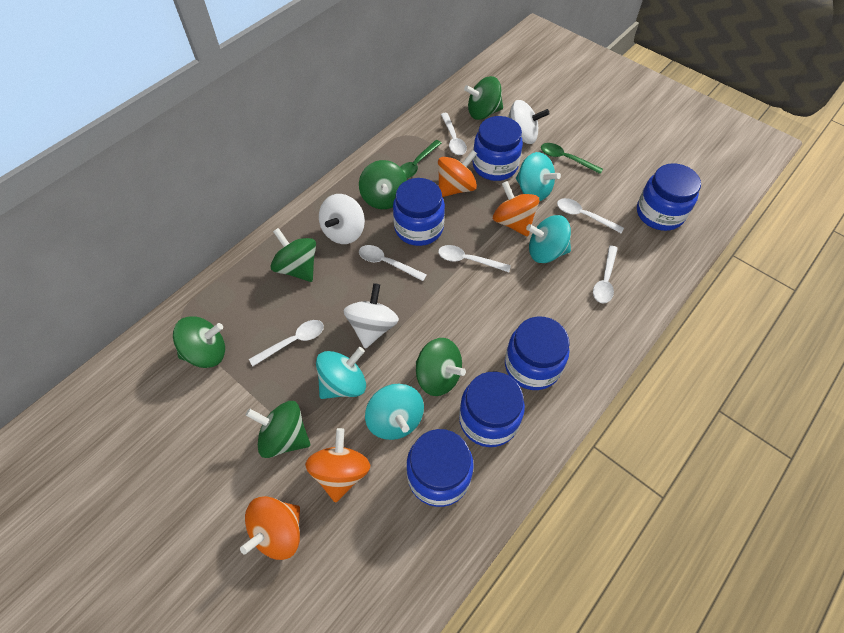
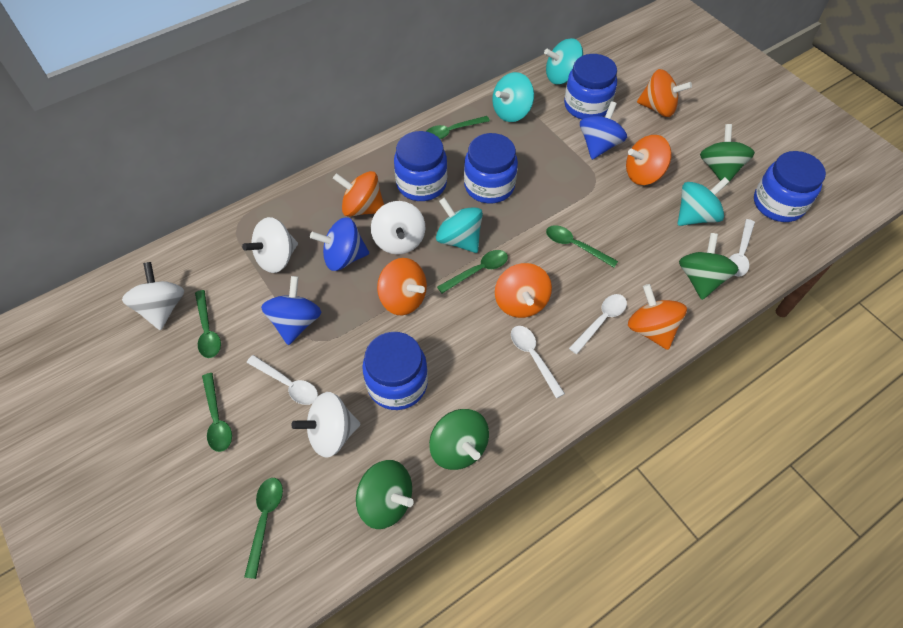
blue jar: [393,178,445,246] [406,429,474,507] [459,372,525,447] [473,116,523,181] [505,317,570,390] [637,163,701,231] = 6 -> [362,332,428,410] [394,131,447,201] [464,133,518,204] [564,54,617,119] [754,151,826,222] = 5
blue spinning top: none = 0 -> [261,276,322,345] [310,217,369,271] [580,101,627,160] = 3
green spinning top: [173,316,225,368] [246,401,310,458] [270,228,316,282] [359,160,407,209] [416,338,466,396] [464,76,503,120] = 6 -> [356,460,414,529] [429,409,489,470] [679,233,739,300] [700,124,755,186] = 4
green spoon: [400,140,442,179] [541,143,603,174] = 2 -> [195,290,221,358] [202,373,232,452] [244,478,283,579] [426,116,490,139] [437,250,508,293] [546,225,618,268] = 6
orange spinning top: [240,496,300,560] [305,428,370,503] [438,150,477,197] [493,181,539,237] = 4 -> [333,171,384,217] [377,258,427,315] [495,263,552,318] [626,135,672,185] [628,284,687,350] [637,69,692,117] = 6
white spinning top: [319,194,365,244] [344,283,399,349] [508,100,550,144] = 3 -> [122,262,184,330] [242,217,298,273] [291,392,360,458] [371,201,425,255] = 4
white spoon: [249,320,324,366] [359,245,427,281] [438,245,511,272] [441,113,467,155] [557,198,624,233] [593,245,618,303] = 6 -> [247,355,318,405] [511,326,565,398] [569,294,627,354] [729,219,755,277] = 4

